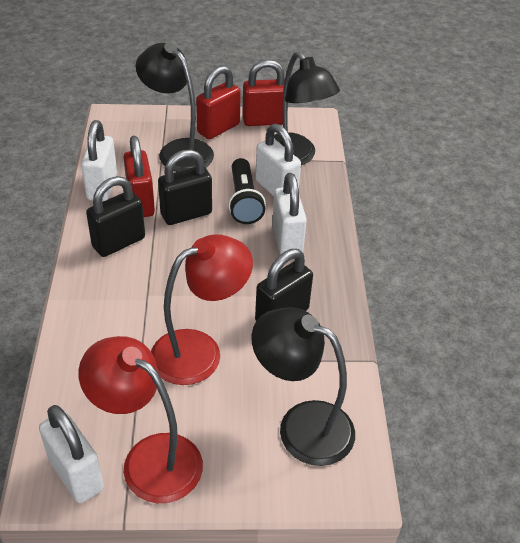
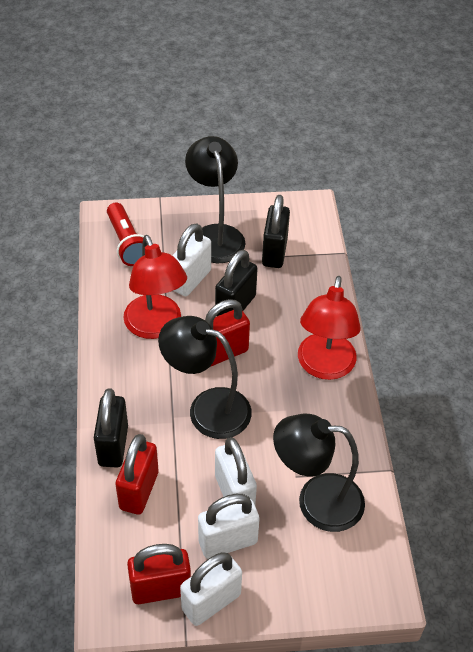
black flashlight: [228,158,266,224] = 1 -> none = 0
red flashlight: none = 0 -> [107,202,144,266] = 1

